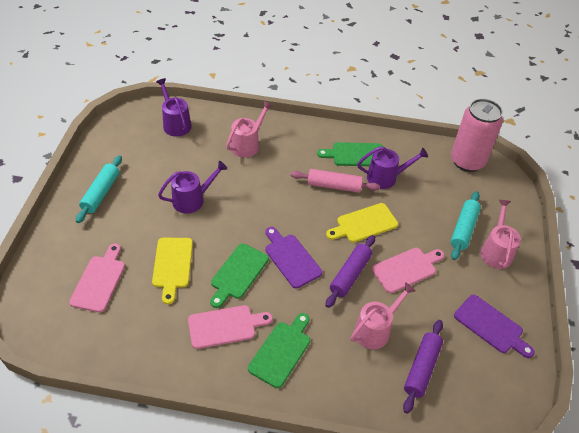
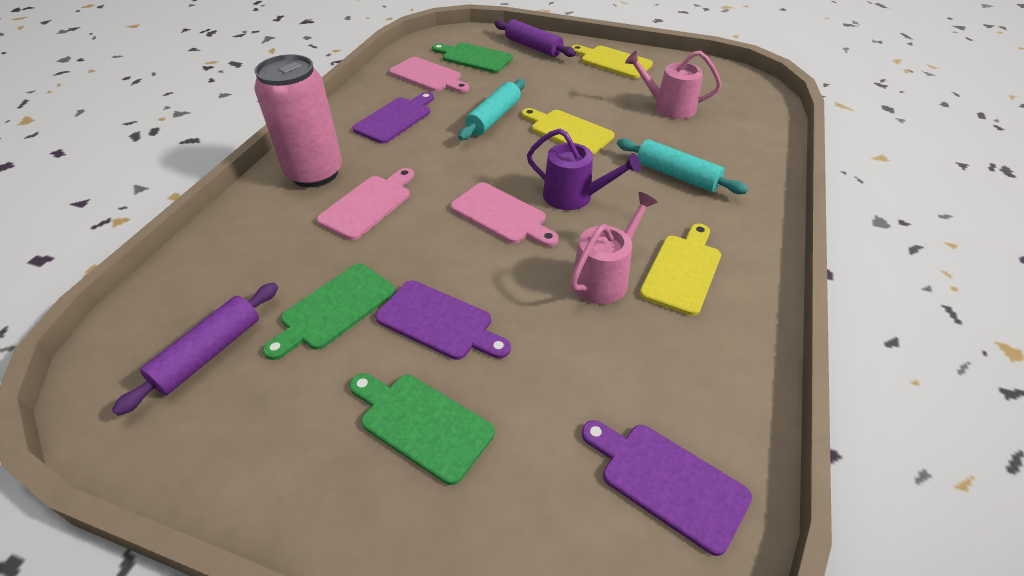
pink rolling pin: [291,169,380,193] = 1 -> none = 0
pink watering can: [226,101,272,158] [350,282,416,349] [480,200,521,269] = 3 -> [570,192,657,304] [625,50,722,119] = 2
purple cutting board: [265,227,322,288] [454,295,535,358] = 2 -> [352,92,434,144] [375,280,511,360] [582,420,752,556] = 3
purple watering can: [156,78,192,137] [158,161,227,214] [357,146,428,189] = 3 -> [527,128,641,210] = 1
yellow cutting board: [152,238,193,304] [326,203,398,243] = 2 -> [522,108,615,155] [572,45,653,79] [640,224,721,316] = 3

